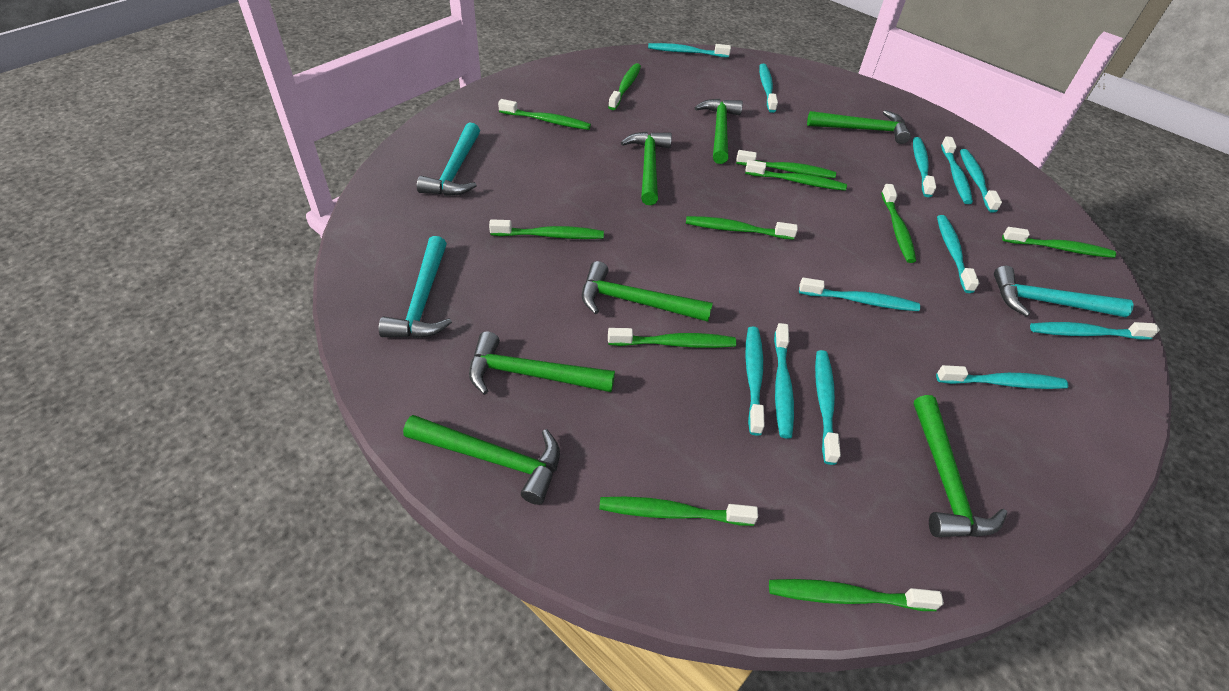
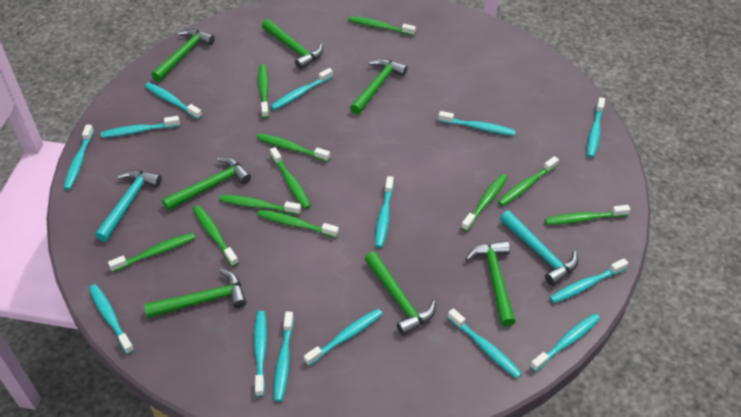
turquoise hammer: [379,236,452,338] [417,122,480,196] [994,266,1134,317] = 3 -> [95,170,162,242] [500,210,578,286] = 2
turquoise toothbrush: [648,43,731,58] [745,326,765,436] [759,64,778,113] [774,323,794,439] [799,278,920,311] [815,350,841,465] [913,137,936,197] [936,365,1068,389] [937,215,979,293] [941,136,973,204] [960,149,1002,213] [1030,322,1160,340] = 12 -> [64,125,94,190] [89,284,134,354] [101,116,180,138] [145,82,202,119] [254,311,267,397] [270,68,333,110] [274,311,294,402] [304,309,383,366] [375,176,394,248] [438,111,516,136] [448,308,522,379] [530,313,600,372] [550,258,628,303] [587,97,605,158] = 14

